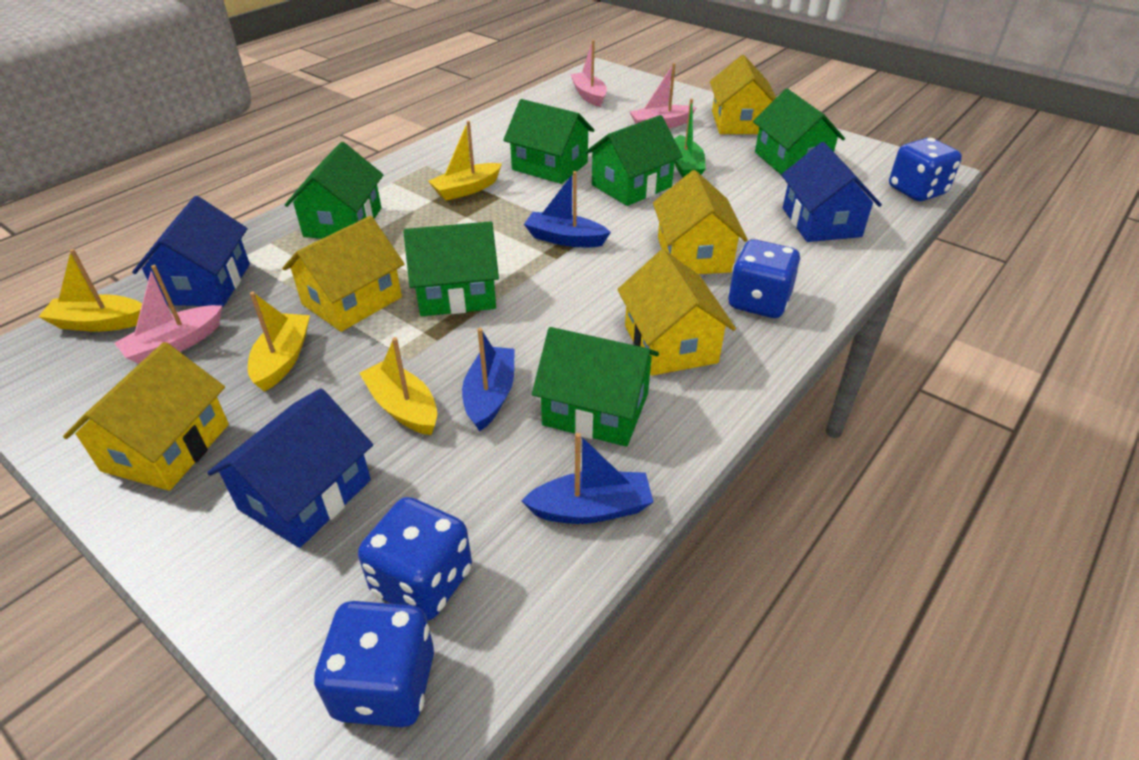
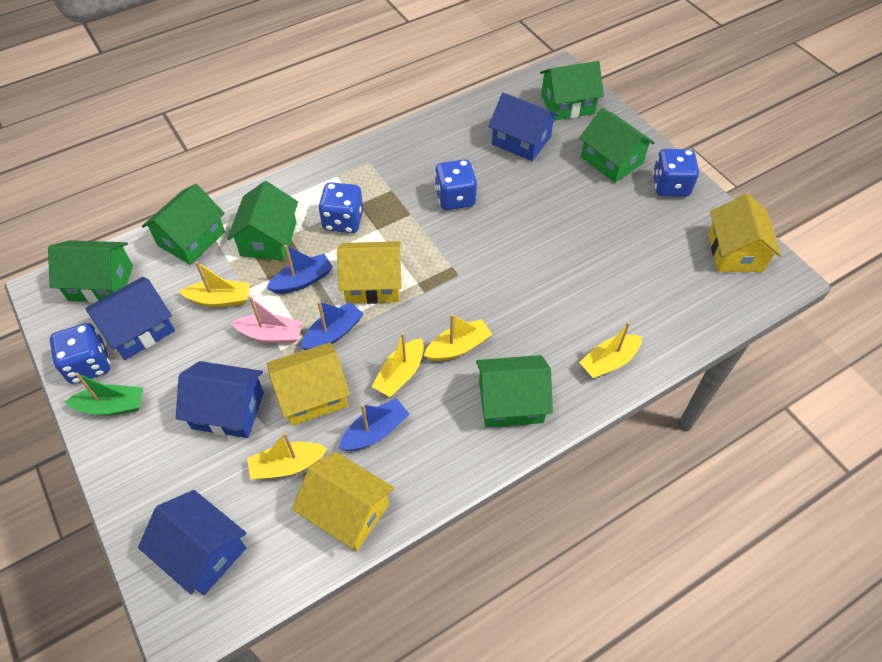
blue house: [132,196,250,307] [207,388,373,548] [781,142,882,242] = 3 -> [85,277,175,360] [138,490,247,595] [176,361,264,438] [488,92,559,161] = 4
pink boat: [114,265,222,364] [570,40,607,107] [630,63,697,128] = 3 -> [231,297,303,343] = 1
yellow boat: [38,249,142,332] [248,292,310,392] [359,337,437,435] [428,121,502,201] = 4 -> [180,261,250,307] [247,432,328,479] [372,332,424,397] [424,314,492,361] [579,322,642,379] = 5
yellow house: [63,342,229,491] [282,216,404,332] [617,249,736,376] [653,170,748,274] [710,55,776,134] = 5 -> [267,342,350,426] [292,452,394,551] [337,241,402,304] [708,193,782,272] = 4

